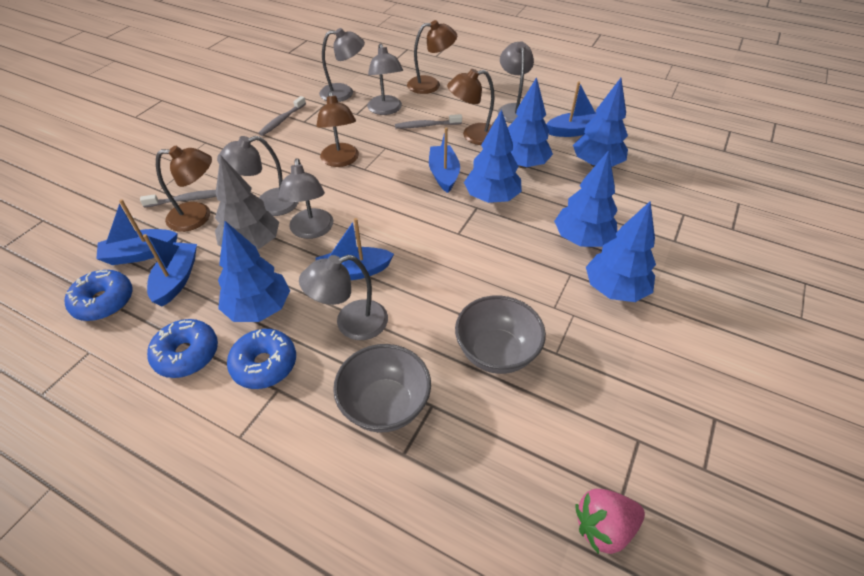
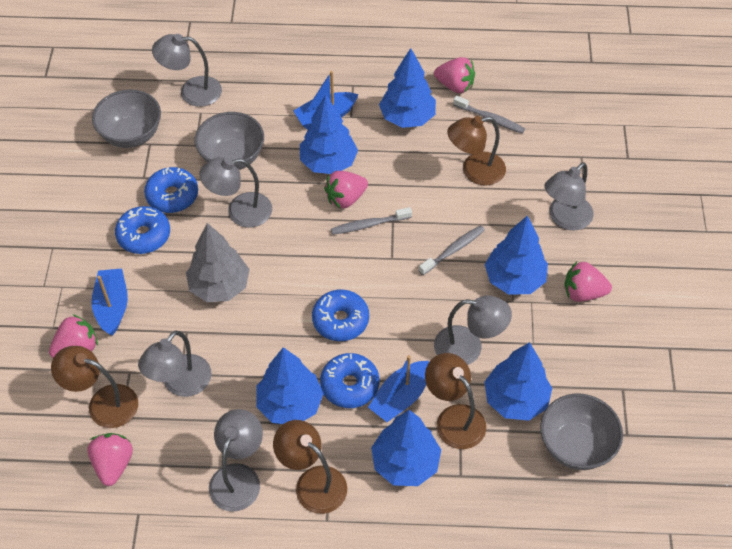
blue boat: [96,199,178,265] [143,234,197,307] [316,218,394,280] [429,127,460,193] [546,82,597,137] = 5 -> [91,269,128,336] [293,71,359,129] [368,355,429,422] = 3
blue donut: [65,270,132,321] [147,319,218,378] [227,329,296,389] = 3 -> [115,206,170,254] [144,167,198,213] [312,289,369,341] [320,353,379,408] = 4
grey bowl: [333,344,431,432] [455,295,546,374] = 2 -> [92,89,161,148] [195,112,264,170] [540,394,623,470] = 3
pink strawberry: [575,489,645,554] = 1 -> [49,314,98,358] [87,433,133,486] [324,171,368,209] [434,57,475,93] [564,261,612,302] = 5

